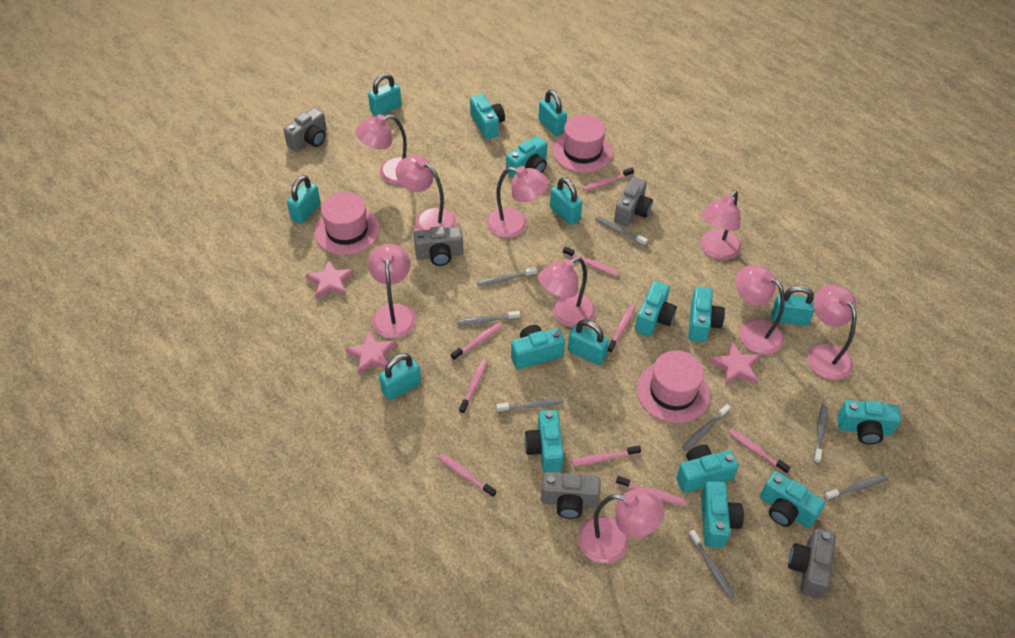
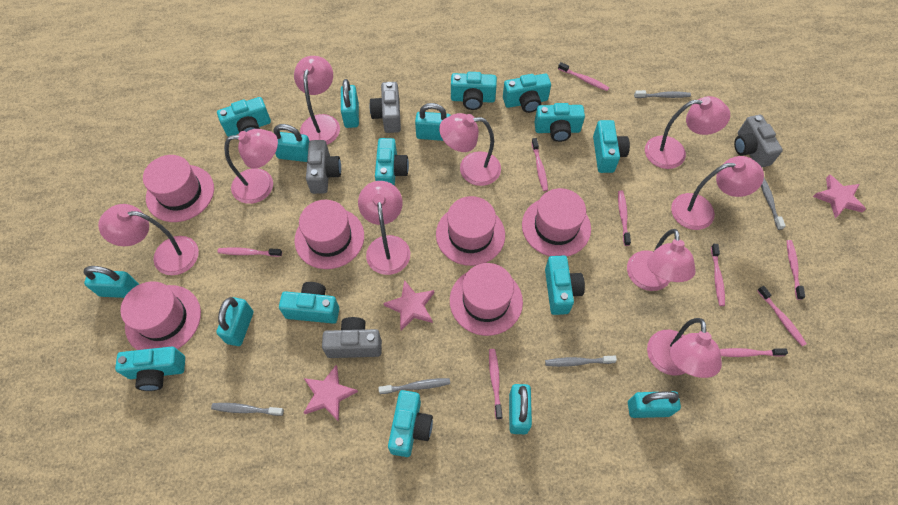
grey camera: [283,108,327,152] [414,226,463,266] [541,472,601,519] [614,177,653,226] [788,529,836,598] = 5 -> [306,140,341,194] [322,317,382,358] [369,82,401,133] [734,115,783,167] = 4
grey toothbrush: [457,311,520,325] [477,267,537,286] [496,398,564,412] [595,216,648,246] [682,404,731,451] [688,530,735,599] [813,405,828,464] [824,475,888,501] = 8 -> [211,403,284,416] [378,378,450,394] [545,356,617,367] [634,90,691,98] [761,178,786,230] = 5
pink hat: [314,192,380,255] [553,114,613,173] [637,351,710,423] = 3 -> [120,281,201,350] [143,155,214,222] [294,200,364,269] [436,196,505,266] [450,263,523,336] [522,188,591,256] = 6

